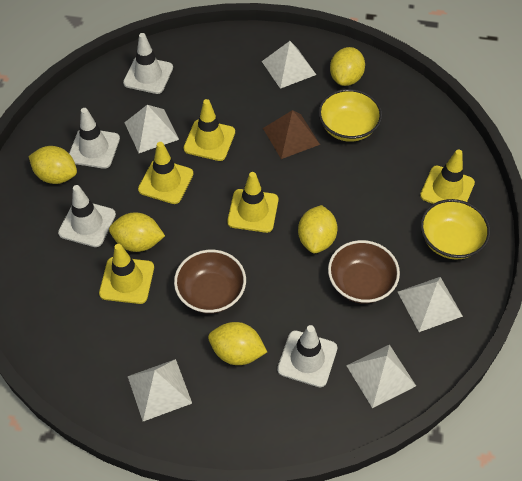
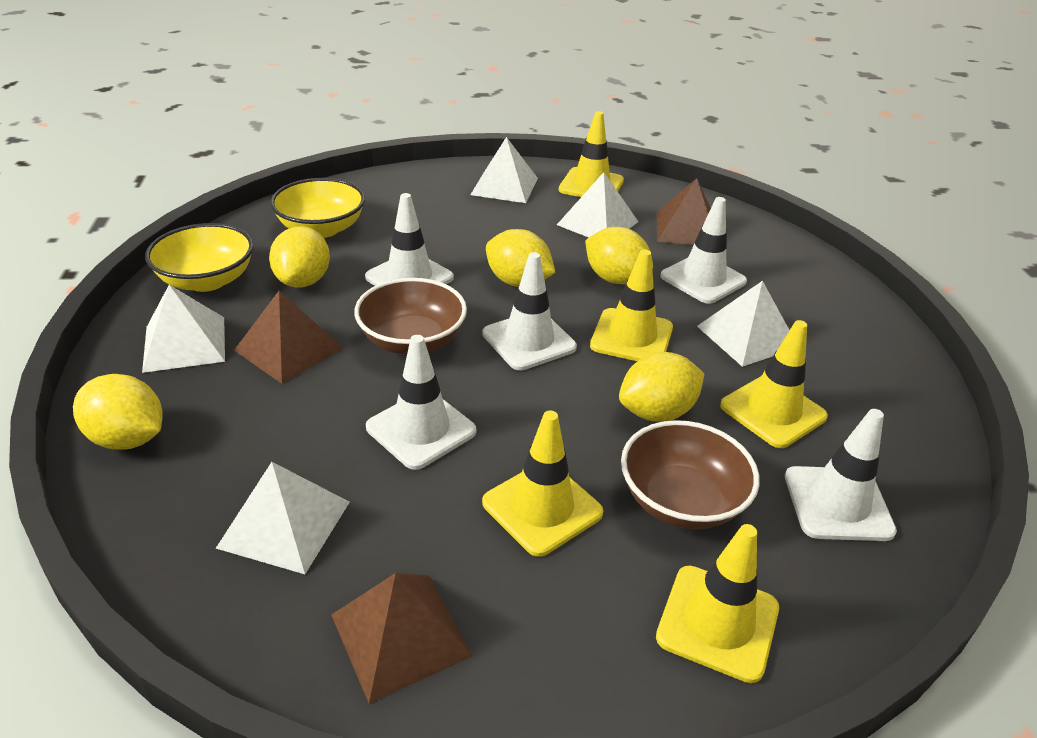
brown pyramid: [263,110,320,159] = 1 -> [234,291,343,384] [331,573,473,704] [657,178,711,245] = 3
white traffic cone: [58,185,116,247] [69,108,120,169] [123,33,173,94] [277,325,337,387] = 4 -> [365,193,454,286] [366,335,476,470] [482,252,577,370] [660,197,747,304] [785,409,897,541] = 5

